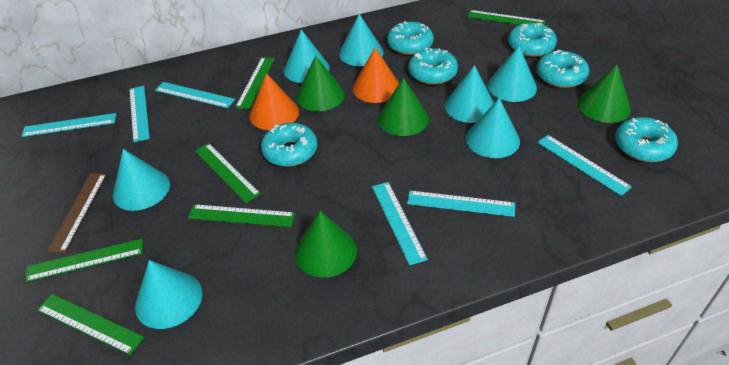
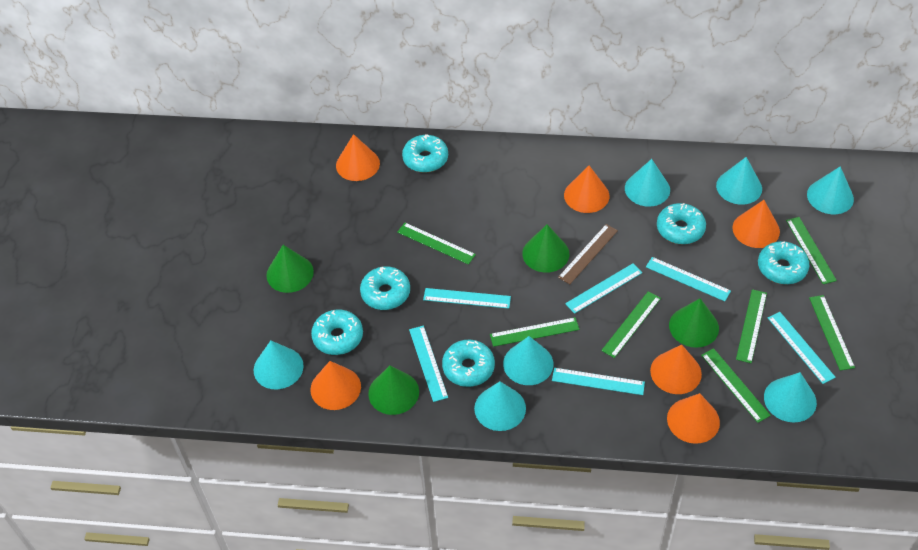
green ruler: [25,239,143,282] [37,294,144,355] [188,204,295,227] [195,143,261,203] [235,57,275,109] [467,10,545,25] = 6 -> [397,223,476,265] [490,317,579,347] [601,291,661,358] [701,348,771,423] [736,289,767,363] [786,217,837,284] [809,295,855,371] = 7
orange cone: [249,73,299,130] [352,48,399,103] = 2 -> [310,361,361,410] [336,134,380,181] [564,166,610,213] [650,345,702,394] [667,393,720,444] [732,200,780,248] = 6

